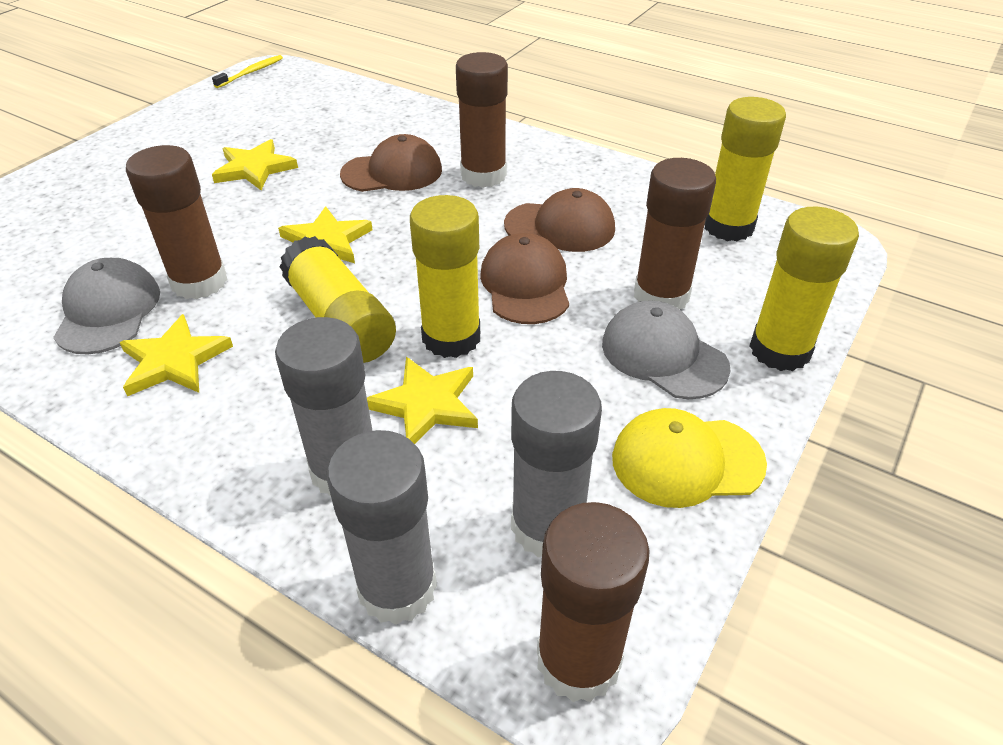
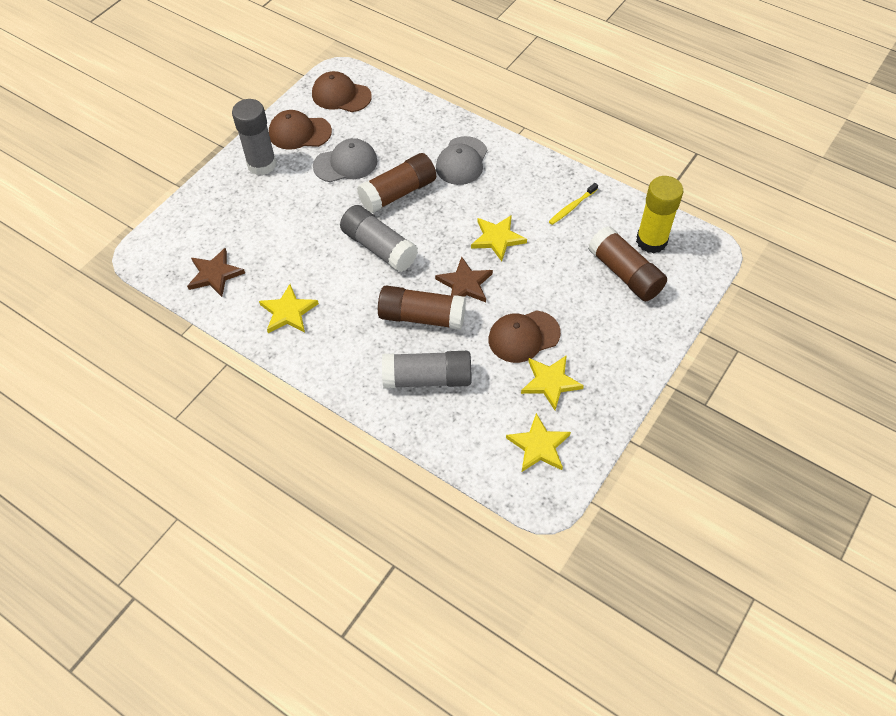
brown glue stick: [126,145,228,299] [456,52,508,188] [537,502,650,702] [634,158,716,309] = 4 -> [357,153,436,213] [378,285,466,330] [588,226,667,301] = 3
brown star: none = 0 -> [187,248,245,297] [435,257,493,302] = 2
yellow cap: [612,408,767,508] = 1 -> none = 0
yellow glue stick: [280,236,396,363] [410,195,480,358] [705,97,786,242] [750,207,859,371] = 4 -> [636,176,683,253] = 1

